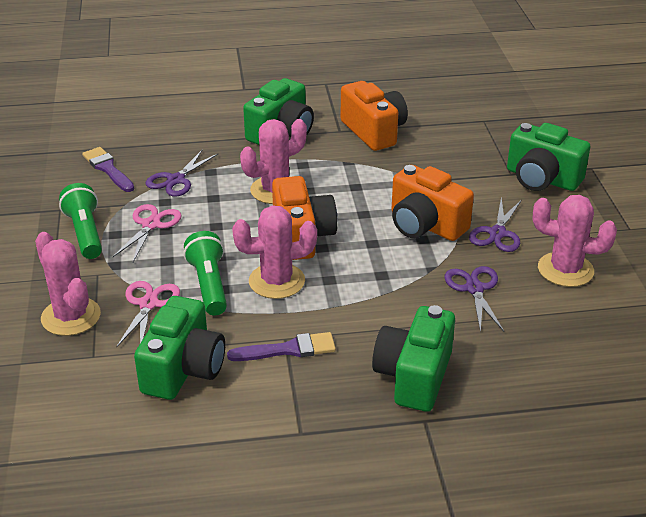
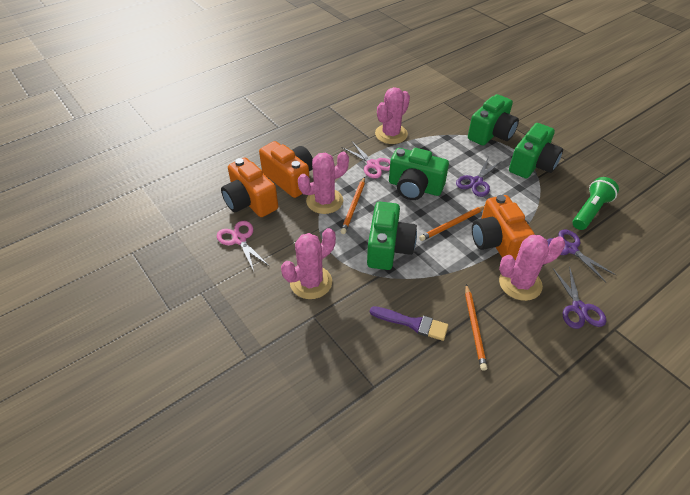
green flashlight: [59,183,102,259] [183,231,227,316] = 2 -> [573,177,619,230] = 1
orange pencil: none = 0 -> [340,177,365,234] [419,206,485,241] [465,284,487,371] = 3
purple brush: [82,147,134,192] [227,332,336,361] = 2 -> [370,306,448,341] = 1

